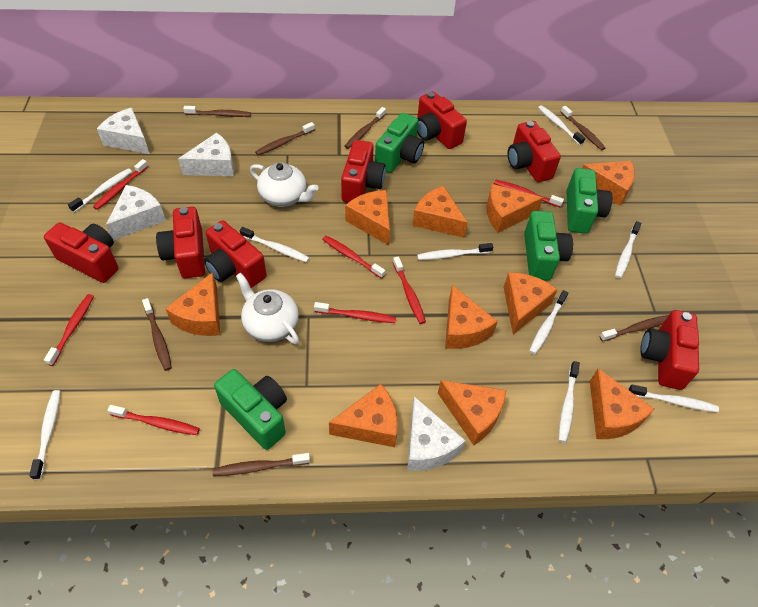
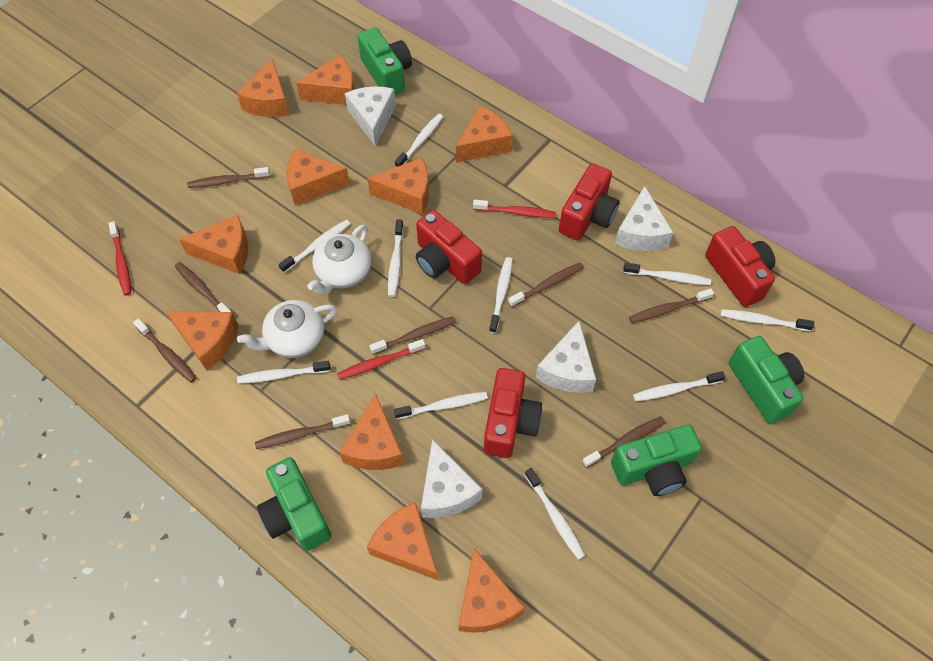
brown toothbrush: [142,298,172,371] [183,106,251,117] [212,453,310,476] [255,122,315,155] [344,107,386,149] [560,106,605,150] [599,315,669,342] = 7 -> [133,319,197,383] [175,262,231,312] [187,167,270,188] [255,414,351,449] [369,316,456,355] [508,263,584,307] [582,416,666,468] [629,289,714,323] = 8
red camera: [44,223,119,283] [156,207,205,278] [204,220,267,288] [341,140,386,202] [417,91,467,149] [508,121,561,182] [640,310,699,390] = 7 -> [416,210,482,284] [484,368,542,458] [559,163,620,240] [705,226,775,307] = 4
red toothbrush: [44,294,94,366] [93,159,148,210] [107,405,200,435] [314,302,396,323] [322,236,385,279] [393,256,426,324] [494,180,564,207] = 7 -> [108,221,131,296] [337,339,425,380] [473,199,556,218] = 3
white toothbrush: [29,390,60,480] [68,168,132,212] [240,227,309,262] [417,243,493,260] [529,290,568,354] [538,105,585,145] [559,361,580,443] [615,221,641,279] [628,385,719,412] = 9 -> [237,361,330,383] [278,220,350,273] [388,219,404,297] [394,392,488,419] [395,114,443,167] [489,257,513,333] [525,468,585,560] [623,263,711,285] [633,371,725,401] [720,309,814,331] = 10

